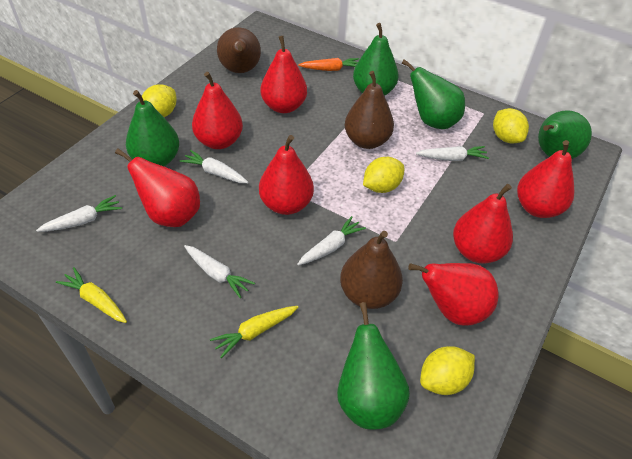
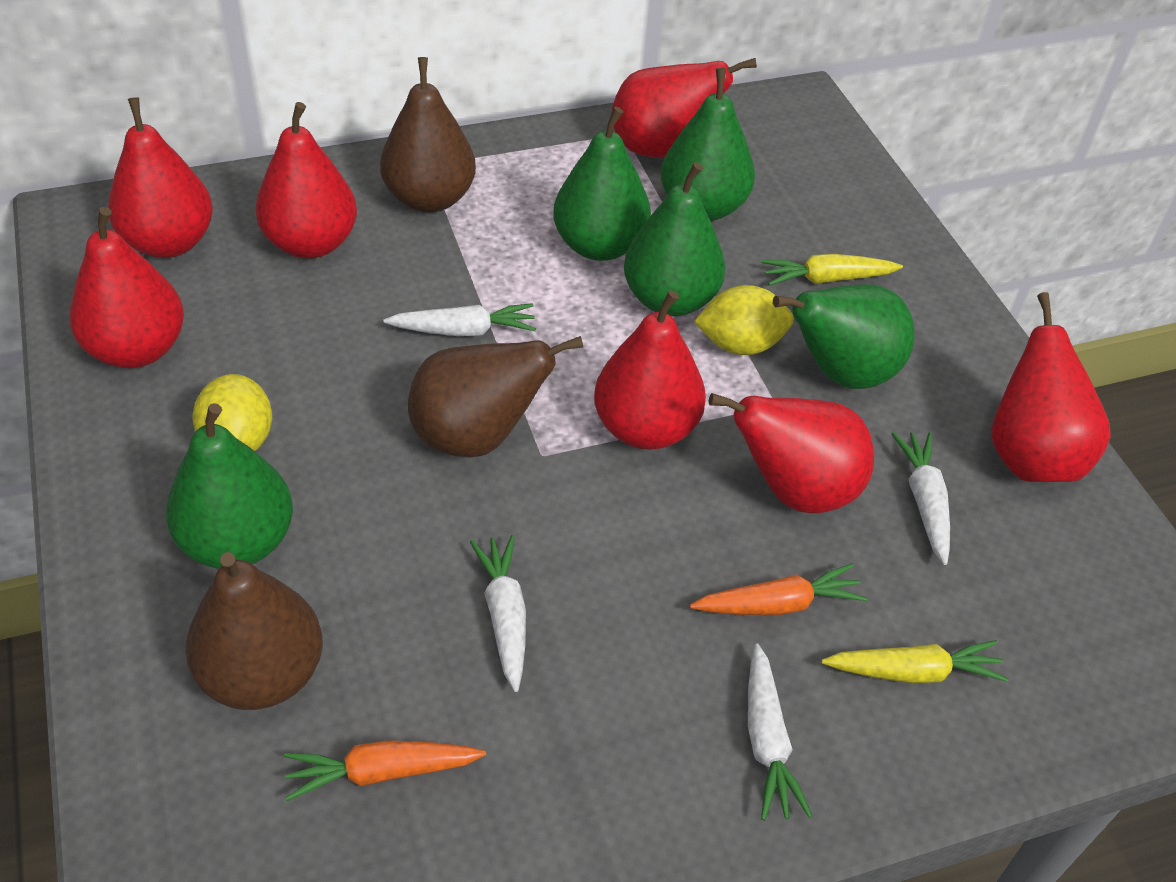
orange carrot: [298,58,359,71] = 1 -> [284,740,486,801] [690,563,867,615] = 2
white carrot: [36,195,122,232] [180,150,248,183] [184,245,255,298] [297,216,366,265] [416,146,489,161] = 5 -> [383,303,536,336] [470,535,526,692] [748,643,812,820] [892,432,950,565] = 4
yellow lemon: [142,84,176,117] [363,157,404,193] [420,346,475,395] [493,108,529,144] = 4 -> [193,374,272,451] [694,285,794,355] = 2

